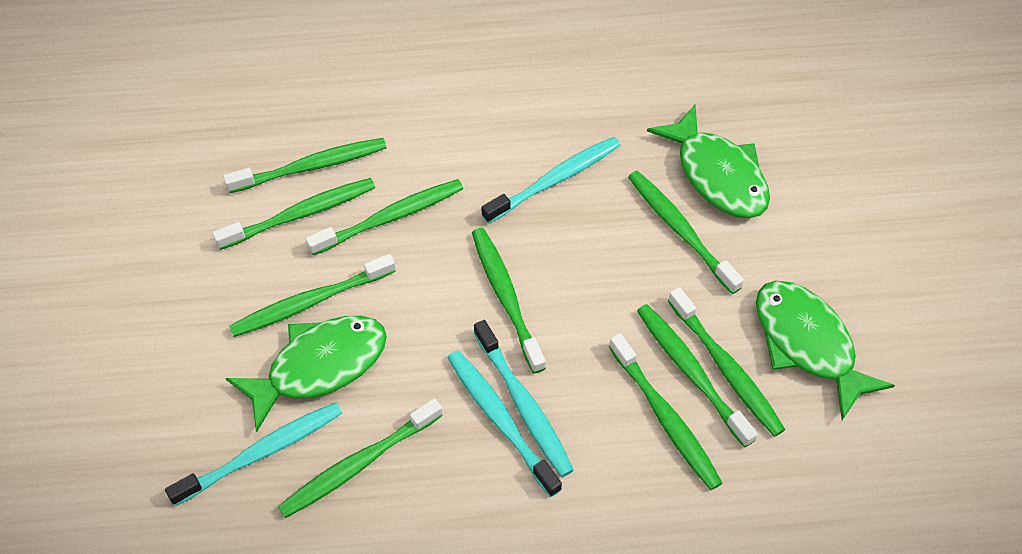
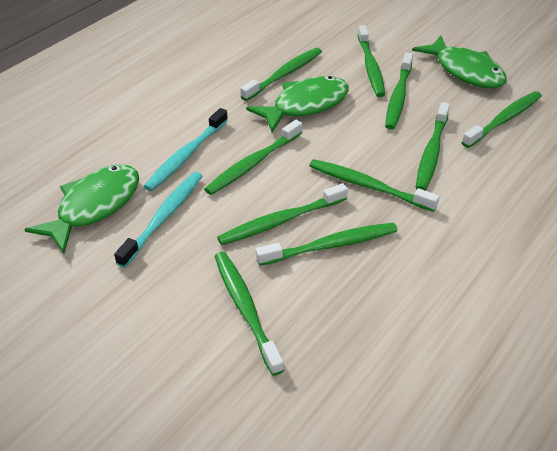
turquoise toothbrush: [165,402,342,506] [447,350,562,497] [474,320,574,477] [482,137,621,224] = 4 -> [114,172,203,268] [143,108,228,191] = 2

